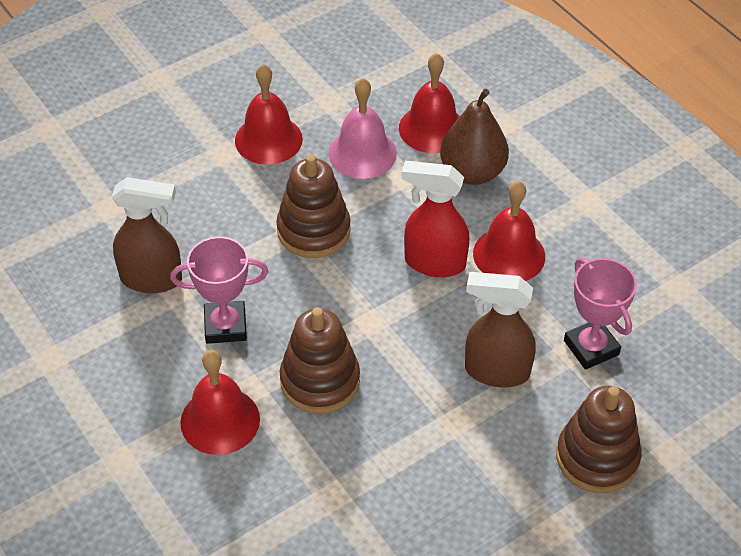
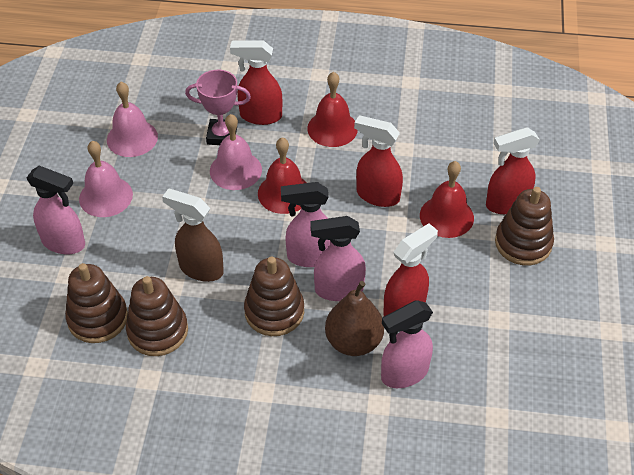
brown spray bottle: [112,177,182,293] [465,272,536,387] = 2 -> [162,189,224,282] = 1
brown stacking toy: [276,154,351,258] [280,307,360,414] [556,386,642,493] = 3 -> [65,263,128,343] [126,276,188,356] [244,257,304,336] [495,187,554,265] = 4
pink bell: [329,78,397,179] = 1 -> [79,141,133,217] [107,82,158,157] [210,114,262,190] = 3
pink spray bottle: none = 0 -> [26,165,85,254] [281,182,331,267] [310,216,366,301] [381,300,433,388] = 4
pink trophy: [170,237,268,344] [564,257,637,370] = 2 -> [185,70,251,145] = 1
red bell: [180,350,260,455] [235,64,303,165] [399,53,460,153] [473,181,545,281] = 4 -> [258,137,307,214] [307,72,358,147] [420,161,474,238] = 3
red spray bottle: [401,161,469,277] = 1 -> [230,40,282,125] [354,115,403,207] [383,223,438,316] [486,127,540,214] = 4

